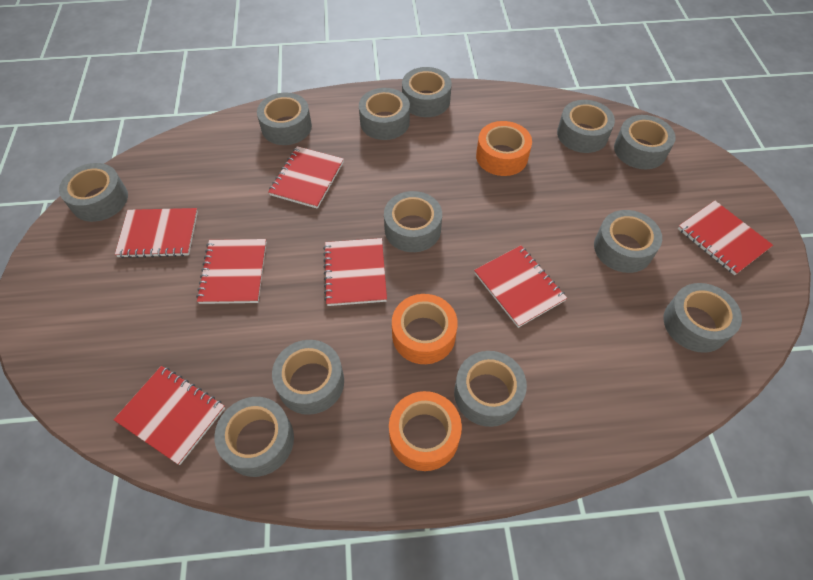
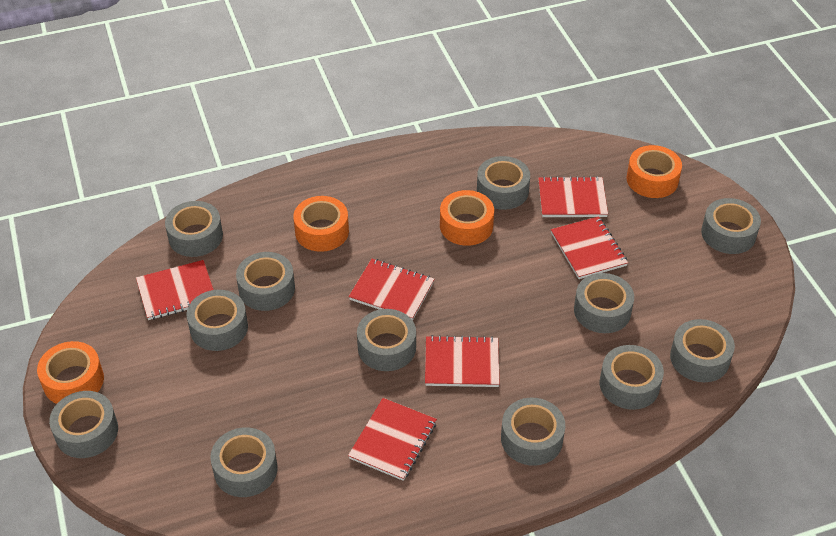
orange tape: [389,391,462,471] [392,294,458,364] [476,121,532,176] = 3 -> [37,341,104,404] [293,196,349,252] [440,190,494,246] [626,145,682,198] = 4
red notebook: [113,366,225,465] [115,208,198,258] [196,239,266,304] [268,146,344,209] [323,238,387,306] [474,246,567,328] [678,201,773,275] = 7 -> [136,260,214,320] [348,259,434,321] [348,398,437,481] [425,335,500,387] [538,176,608,217] [551,216,628,279] = 6

